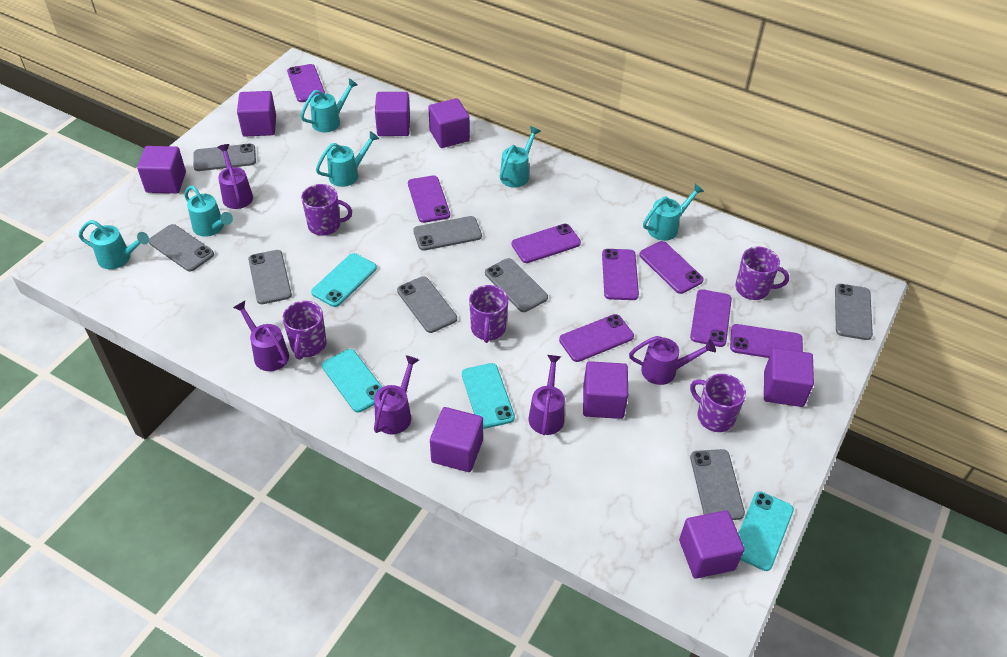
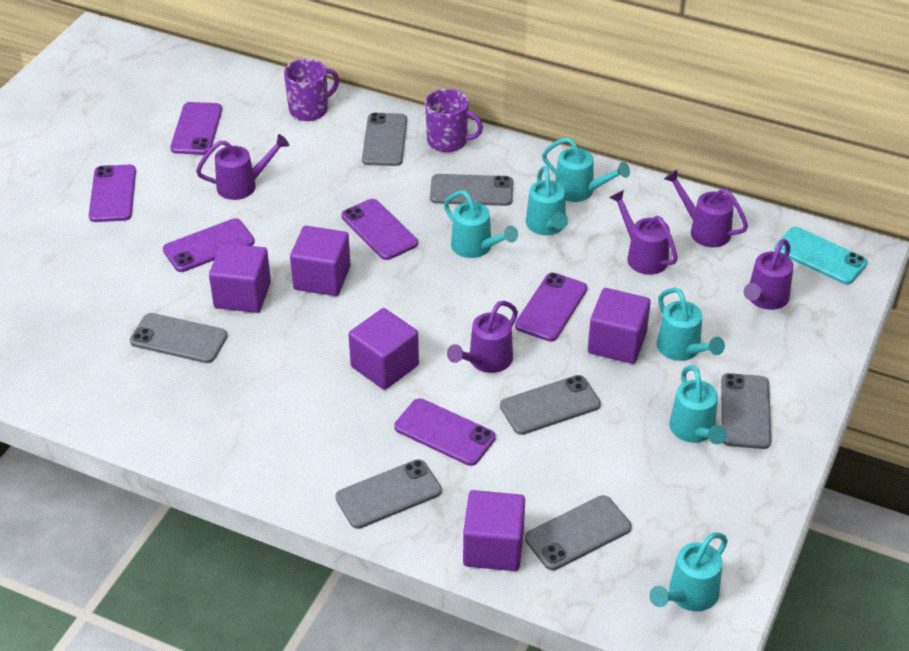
grey phone: [149,224,214,272] [193,143,256,171] [248,250,292,304] [397,276,457,333] [413,216,482,251] [485,258,548,312] [690,449,745,520] [835,284,873,340] = 8 -> [130,313,228,363] [335,459,442,529] [362,113,407,166] [430,174,513,206] [500,375,601,435] [525,495,632,570] [721,373,772,449] = 7
purple cube: [137,146,186,193] [237,91,276,136] [375,92,410,136] [428,98,470,148] [430,407,483,472] [583,361,628,419] [679,510,744,579] [764,348,814,407] = 8 -> [209,243,271,313] [290,226,351,296] [349,308,419,390] [463,490,525,571] [588,288,651,364] = 5
purple mug: [283,301,327,360] [301,184,352,236] [469,285,508,343] [690,374,746,432] [735,247,789,300] = 5 -> [284,59,339,121] [425,89,483,152] = 2
purple phone: [287,64,325,102] [408,175,450,223] [512,224,581,263] [559,314,634,362] [602,249,639,300] [639,241,704,294] [690,289,732,347] [730,324,803,358] = 8 -> [89,165,136,222] [163,218,255,272] [170,102,222,155] [341,199,418,260] [394,398,496,466] [515,273,587,342] = 6
turquoise phone: [311,253,377,307] [322,349,382,413] [462,363,515,429] [738,491,794,571] = 4 -> [775,227,868,284] = 1

